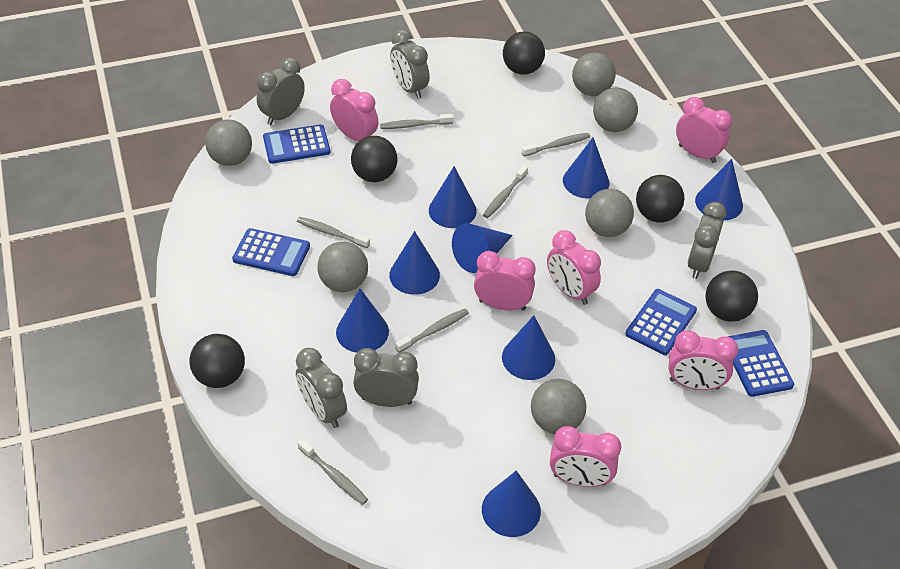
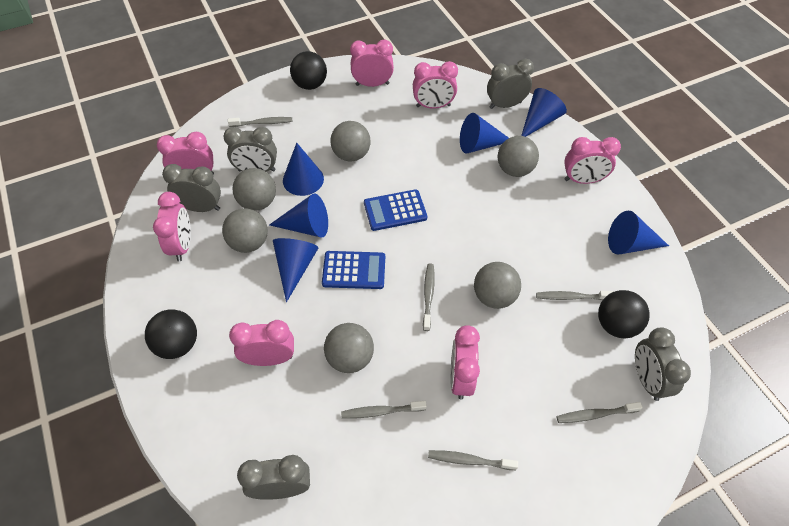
black ball: [189,334,245,388] [351,136,397,182] [503,31,545,75] [636,175,684,223] [706,271,758,322] = 5 -> [145,309,197,359] [290,51,327,90] [598,290,650,338] = 3
blue calculator: [232,228,310,276] [263,124,331,164] [625,289,697,355] [727,330,794,397] = 4 -> [322,251,385,289] [364,189,427,231] = 2
blue cone: [336,289,389,353] [389,231,440,295] [429,166,477,228] [452,223,513,273] [482,471,541,537] [502,316,555,380] [563,137,609,199] [695,159,743,220] = 8 -> [269,194,328,238] [273,238,319,302] [283,143,324,196] [460,113,509,153] [521,88,567,137] [608,211,669,255] = 6
pink clock: [330,79,379,141] [474,251,535,310] [547,230,601,305] [550,426,621,487] [668,330,738,390] [676,97,732,163] = 6 -> [153,192,191,262] [157,132,214,175] [229,320,294,366] [350,40,394,87] [413,61,458,109] [451,325,480,400] [564,137,621,184] = 7

